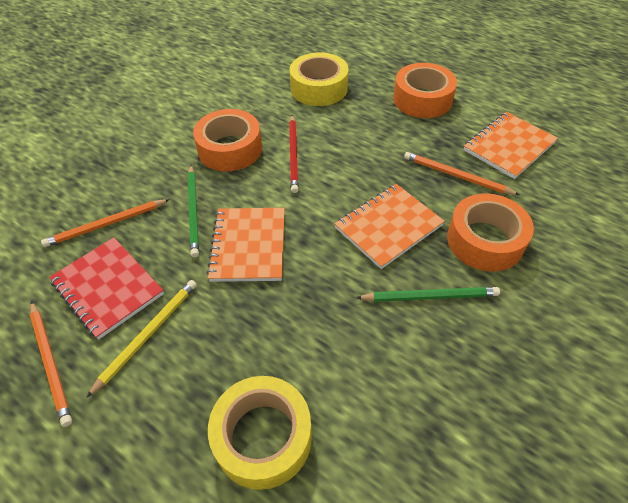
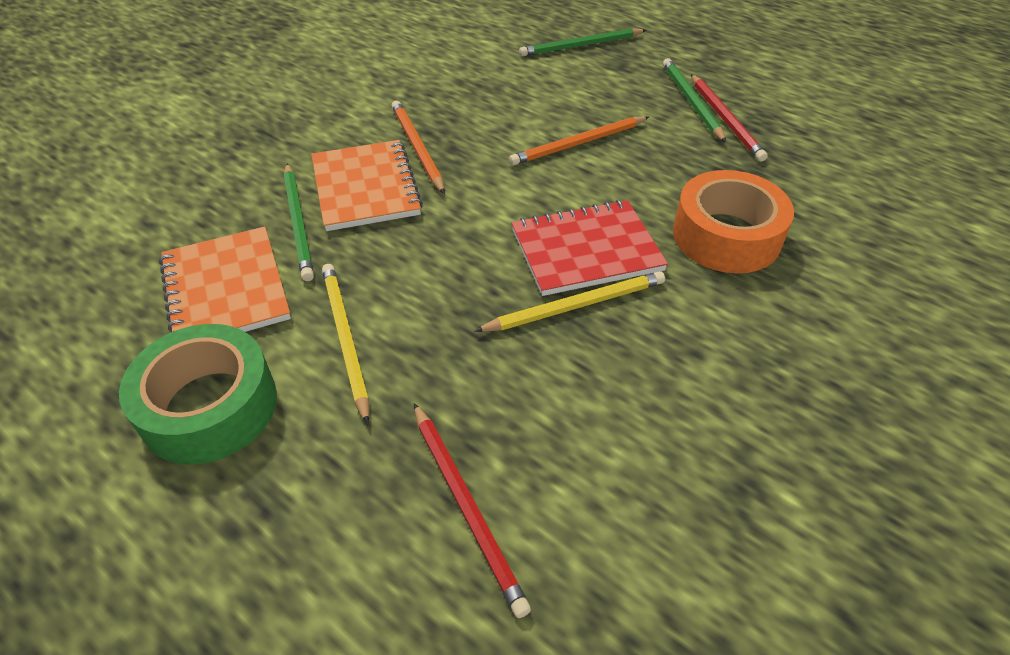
green pencil: [188,165,199,257] [356,287,500,302] = 2 -> [284,164,314,281] [519,28,646,57] [663,58,726,143] = 3
green tape: none = 0 -> [119,324,277,465] = 1
orange notebook: [206,208,285,282] [334,184,445,269] [463,112,558,179] = 3 -> [159,227,291,332] [311,140,423,231] = 2
orange pencil: [30,301,72,427] [41,199,170,247] [404,152,519,195] = 3 -> [392,101,445,194] [509,116,649,166] = 2
orange tape: [193,109,262,171] [393,63,457,118] [447,193,534,272] = 3 -> [673,170,794,273] = 1
red pencil: [289,115,299,193] = 1 -> [414,403,531,618] [691,74,768,162] = 2
yellow pencil: [86,280,197,398] = 1 -> [322,264,369,425] [475,271,665,332] = 2
yellow tape: [208,376,312,490] [290,52,348,106] = 2 -> none = 0

